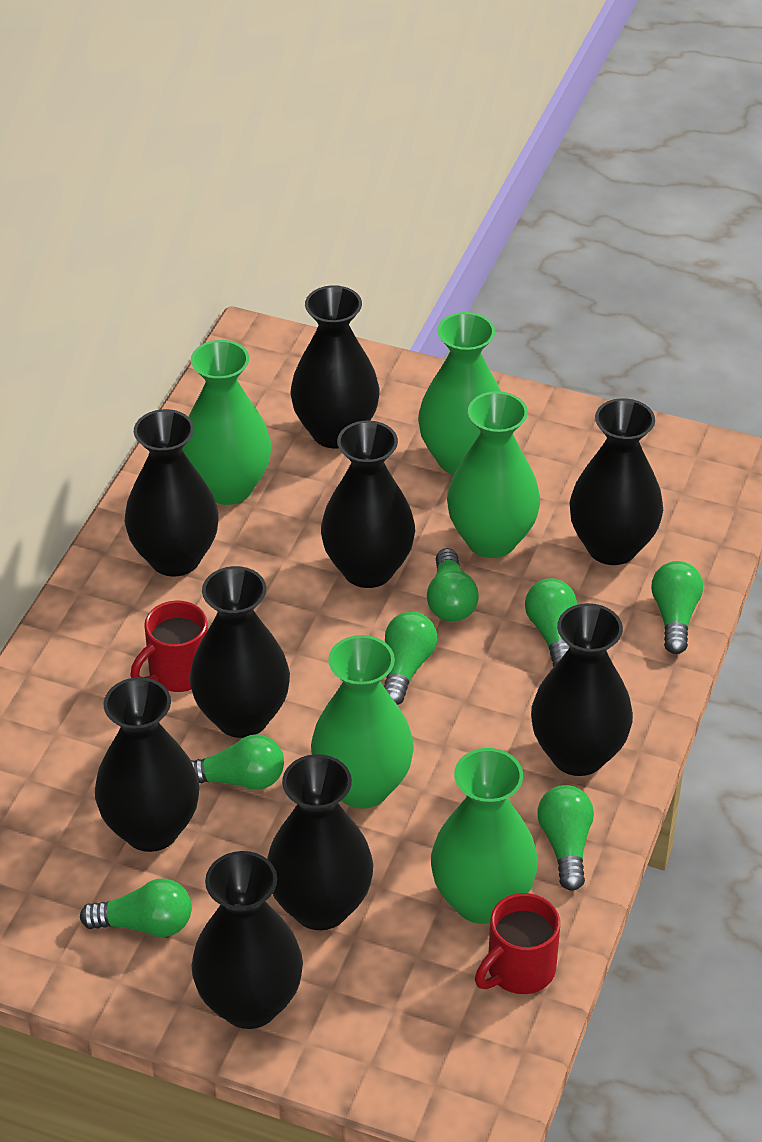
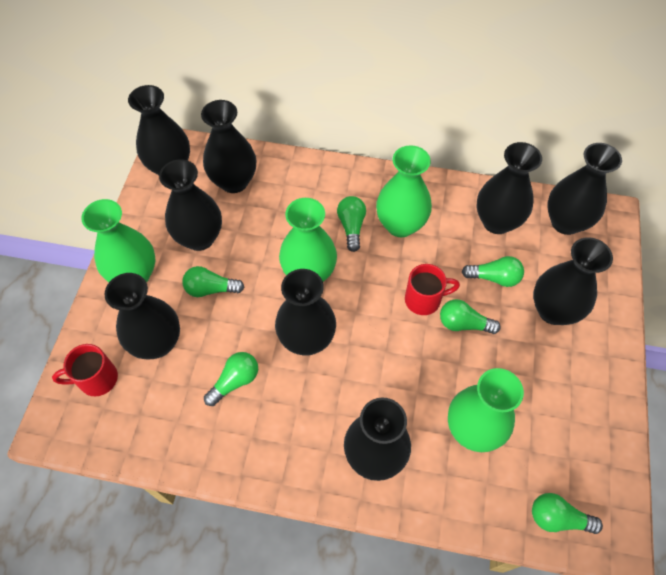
green light bulb: [80,878,192,937] [191,734,284,790] [384,612,437,705] [427,548,479,622] [525,578,577,667] [537,785,594,891] [651,561,703,654] = 7 -> [182,266,244,297] [204,352,258,406] [337,196,366,252] [440,299,501,334] [462,256,524,287] [532,493,603,534] = 6
green vase: [182,340,271,505] [311,635,414,809] [418,312,501,475] [431,748,538,924] [447,391,540,558] = 5 -> [81,199,155,283] [279,198,337,282] [376,145,432,237] [448,368,524,452] = 4

